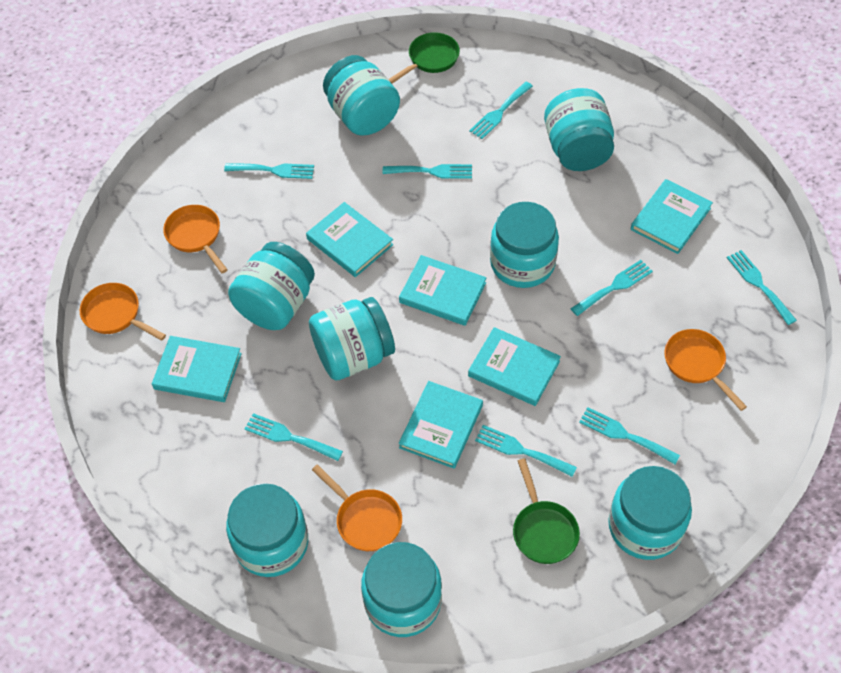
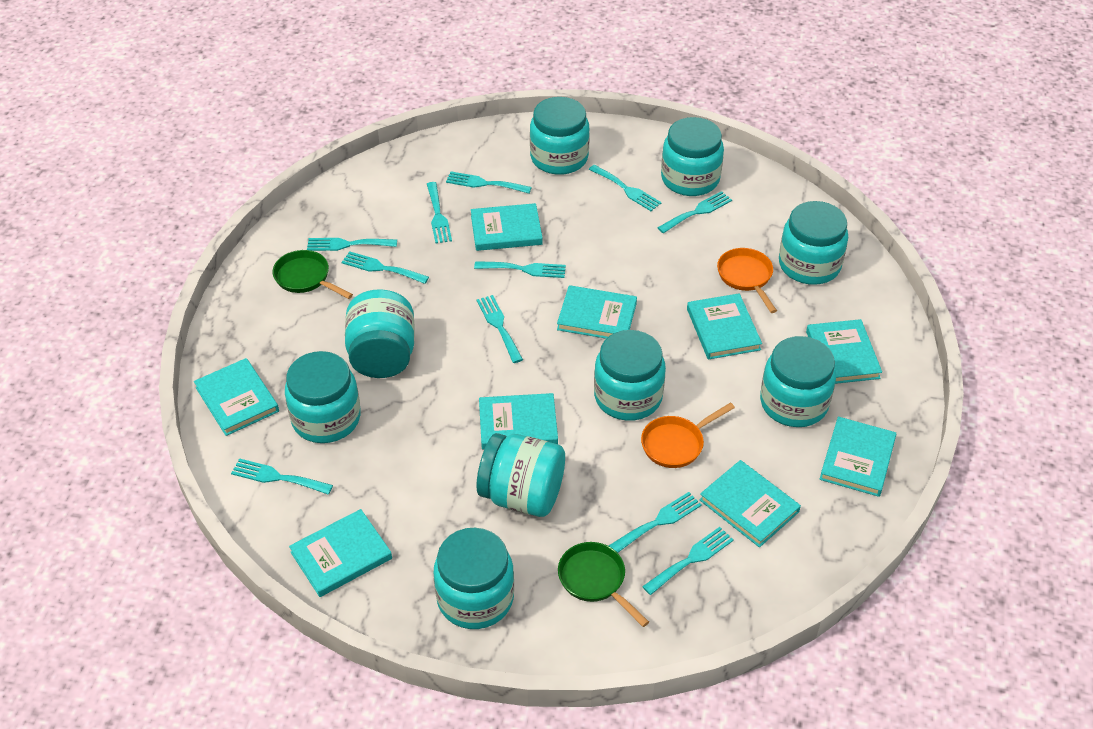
orange pan: [80,283,166,341] [163,205,228,273] [312,465,402,551] [664,329,747,411] = 4 -> [641,402,735,468] [717,248,777,313] = 2
turquoise book: [152,336,242,402] [306,202,393,277] [399,255,486,326] [399,381,483,469] [468,327,561,406] [631,179,713,254] = 6 -> [194,358,279,436] [289,509,392,597] [471,203,543,251] [479,393,558,450] [557,285,637,339] [687,293,762,360] [699,460,801,547] [806,319,882,384] [820,417,896,497] = 9
turquoise fork: [224,163,314,179] [244,413,343,461] [383,164,472,179] [469,82,533,139] [475,425,577,477] [570,260,653,316] [579,407,680,464] [727,250,797,325] = 8 -> [231,458,333,495] [307,238,397,251] [342,251,429,284] [427,182,452,243] [446,171,532,194] [474,261,566,278] [477,295,523,363] [589,165,662,211] [609,492,702,553] [642,527,734,595] [657,191,732,233] = 11
turquoise jar: [226,483,308,577] [228,242,315,330] [309,297,395,380] [323,55,400,136] [361,542,442,637] [490,202,559,288] [544,88,614,171] [608,466,692,560] = 8 -> [285,351,361,443] [345,289,415,378] [434,528,514,629] [476,433,565,517] [530,97,590,175] [594,330,666,421] [661,117,724,196] [760,336,836,427] [779,201,848,285] = 9

